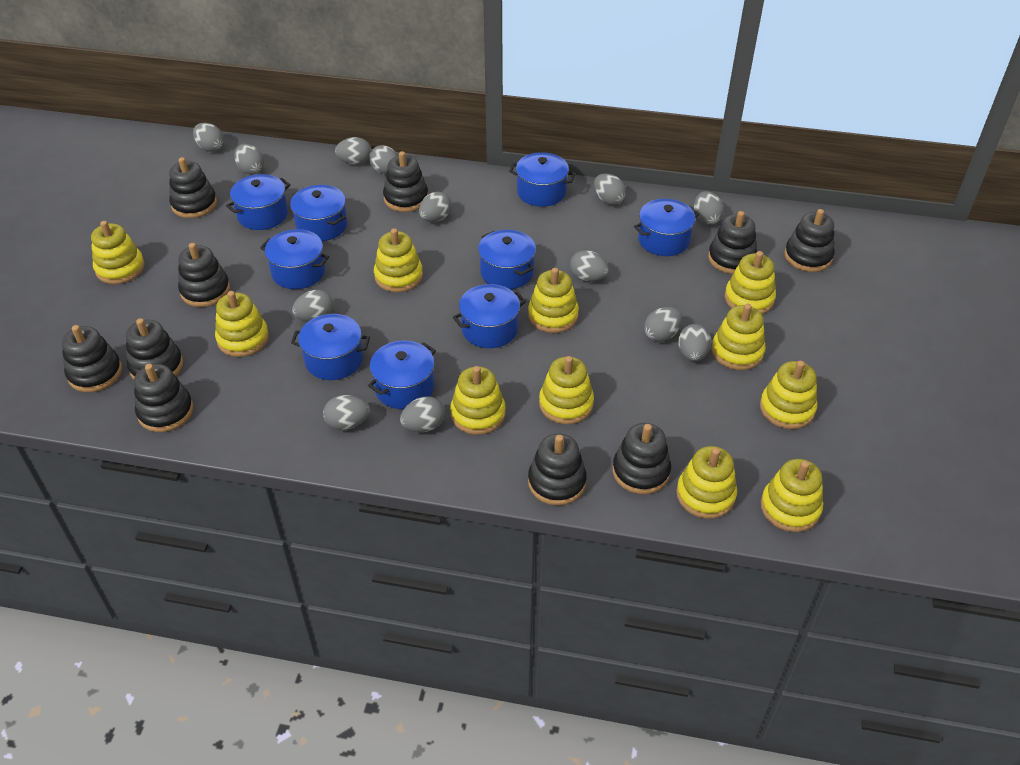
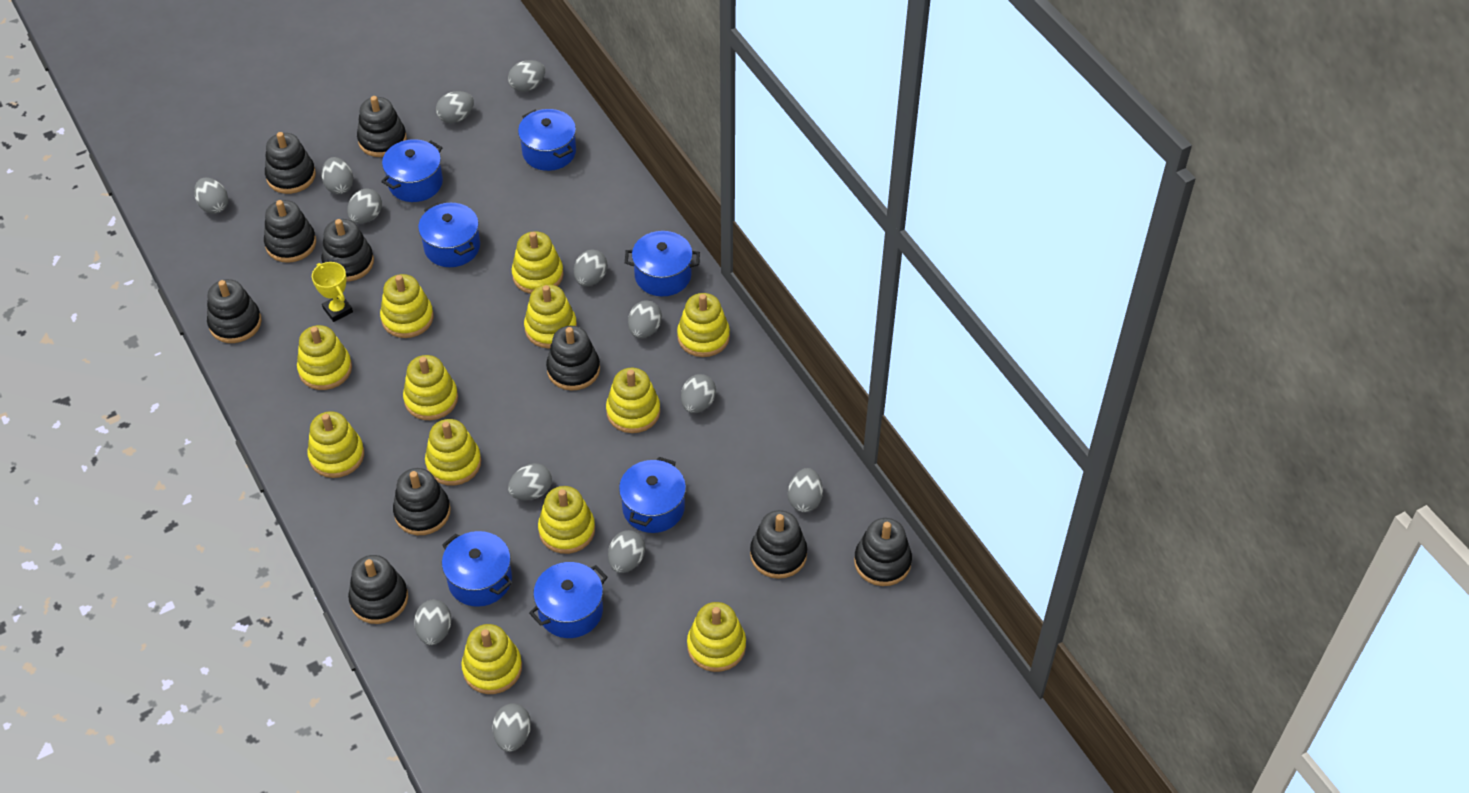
blue pot: [226,174,290,230] [260,229,329,289] [290,185,347,241] [291,314,370,380] [368,341,436,409] [453,284,526,348] [478,230,536,289] [509,152,575,207] [634,199,699,256] = 9 -> [381,139,443,202] [418,203,480,267] [442,531,512,607] [518,109,576,171] [529,562,608,638] [619,457,686,533] [625,231,700,296] = 7
yellow stacking toy: [91,221,145,284] [215,291,269,357] [374,228,423,292] [450,366,506,435] [528,268,579,333] [539,356,594,424] [676,446,737,519] [711,304,766,370] [724,251,776,314] [760,361,817,429] [761,459,823,532] = 11 -> [297,325,352,390] [307,411,364,478] [380,274,434,338] [403,355,458,420] [425,419,481,486] [461,624,522,694] [512,231,564,294] [524,284,577,349] [538,486,595,554] [606,368,660,433] [677,293,730,357] [687,602,746,672] = 12
yellow trophy: none = 0 -> [312,262,353,322] = 1

